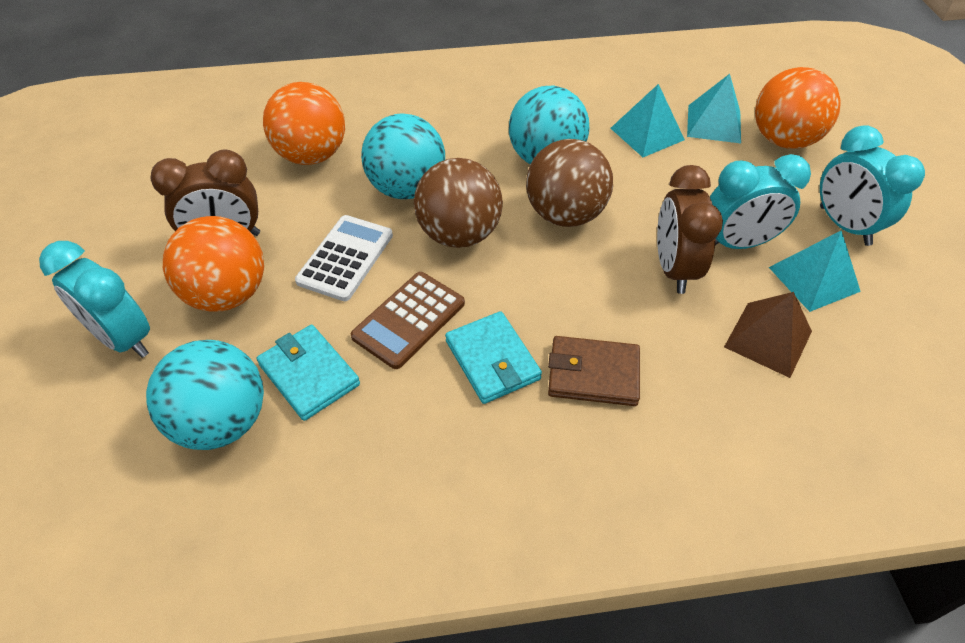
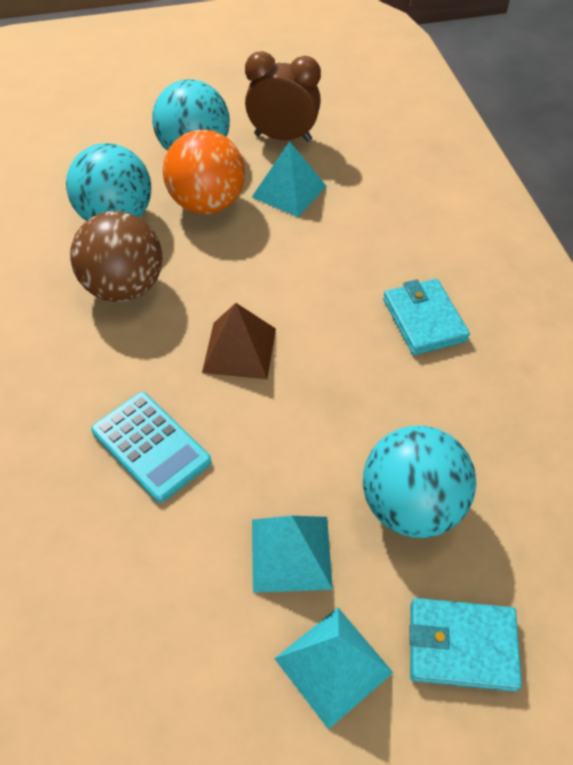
brown ball: [414,158,503,248] [526,139,613,227] = 2 -> [70,211,162,302] = 1
brown calculator: [351,272,465,369] = 1 -> none = 0
brown clock: [150,149,260,236] [657,165,723,294] = 2 -> [245,51,321,142] = 1
brown wallet: [548,336,640,406] = 1 -> none = 0
orange ball: [163,216,264,312] [263,82,345,165] [755,67,841,149] = 3 -> [163,129,245,214] = 1
turquoise calculator: none = 0 -> [91,392,212,503] = 1
turquoise clock: [39,241,150,358] [710,154,811,249] [820,125,925,246] = 3 -> none = 0
white calculator: [295,215,393,301] = 1 -> none = 0

